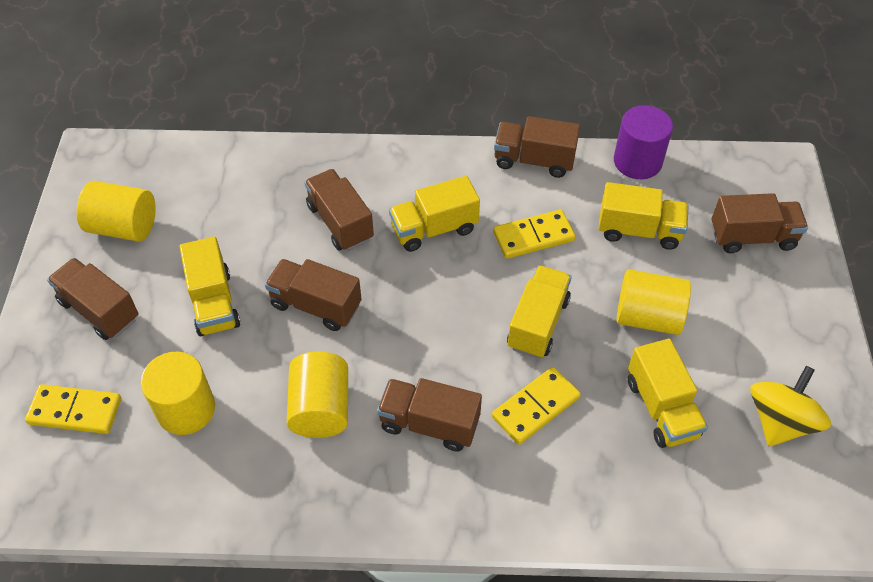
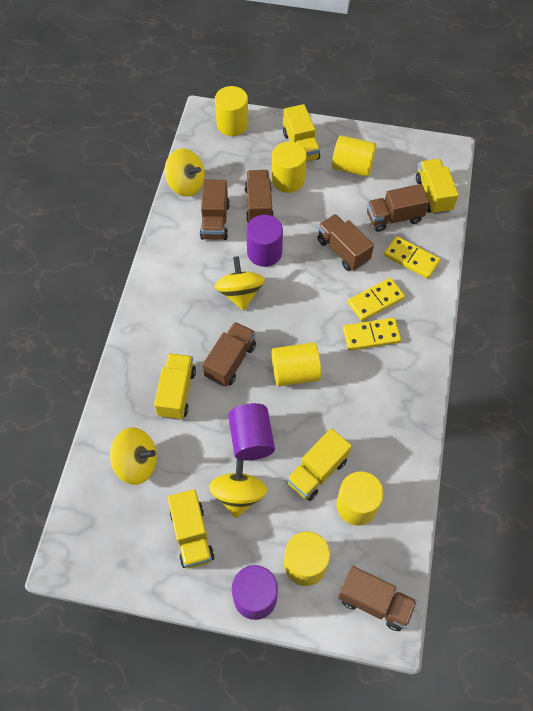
purple cylinder: [614,105,673,179] = 1 -> [228,403,275,461] [232,565,278,620] [246,215,283,267] = 3
yellow cylinder: [77,181,156,242] [141,352,215,435] [287,351,348,438] [617,269,691,335] = 4 -> [215,86,249,136] [271,342,321,387] [272,142,307,193] [284,531,330,586] [332,135,377,177] [336,471,384,526] = 6
yellow spinning top: [750,366,831,446] = 1 -> [110,427,157,485] [165,148,205,197] [209,459,267,518] [214,256,265,311] = 4

